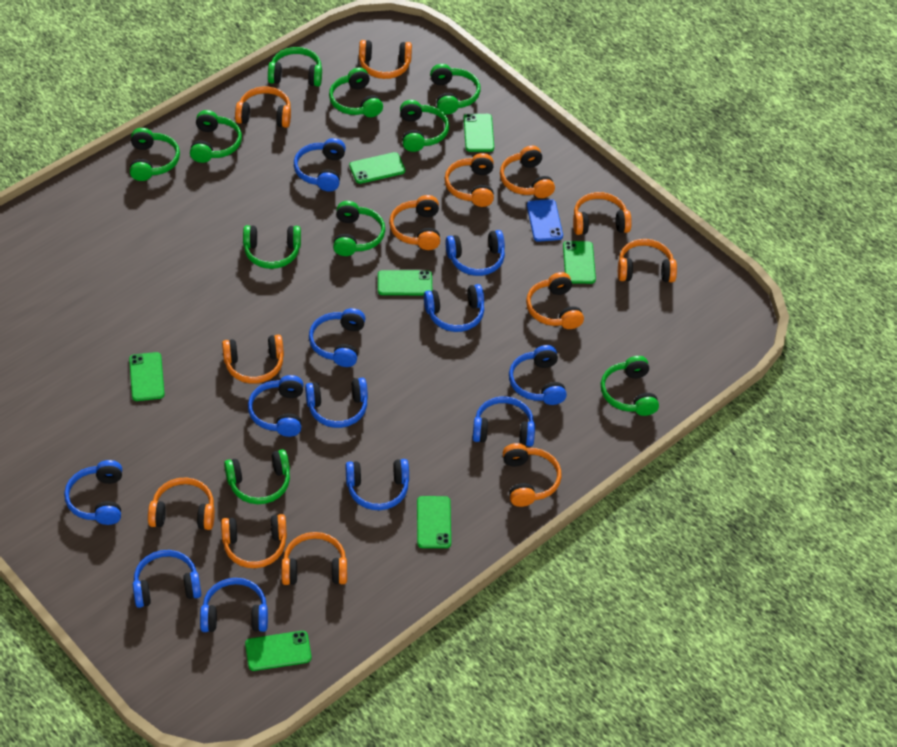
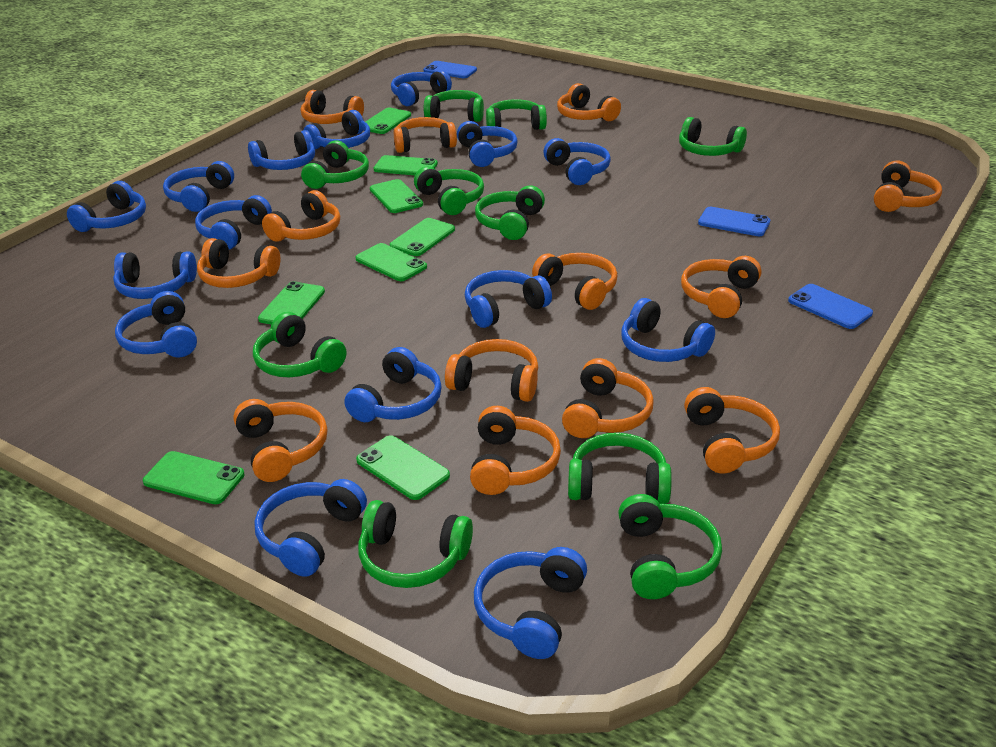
blue headphones: [64,460,122,525] [133,550,201,608] [200,578,268,632] [248,375,304,437] [294,138,346,191] [305,378,368,428] [309,308,366,367] [346,459,409,510] [424,284,484,332] [445,230,505,276] [472,396,535,447] [509,345,567,405] = 12 -> [67,181,146,232] [113,251,197,299] [115,291,197,358] [163,161,234,212] [195,195,272,249] [248,130,315,170] [255,479,367,577] [303,110,370,149] [344,347,442,422] [391,70,452,106] [457,121,518,167] [465,270,552,328] [474,547,587,659] [543,138,611,185] [621,298,715,362] = 15
blue phone: [527,199,563,242] = 1 -> [423,61,477,78] [698,207,770,236] [788,284,873,329] = 3
green phone: [129,352,165,401] [245,631,311,671] [349,152,405,184] [378,270,432,295] [417,496,451,548] [464,114,494,152] [563,241,596,284] = 7 -> [143,451,244,504] [258,281,325,325] [355,243,427,281] [356,435,450,500] [363,108,411,134] [370,179,423,213] [374,155,438,175] [390,218,455,256] = 8

